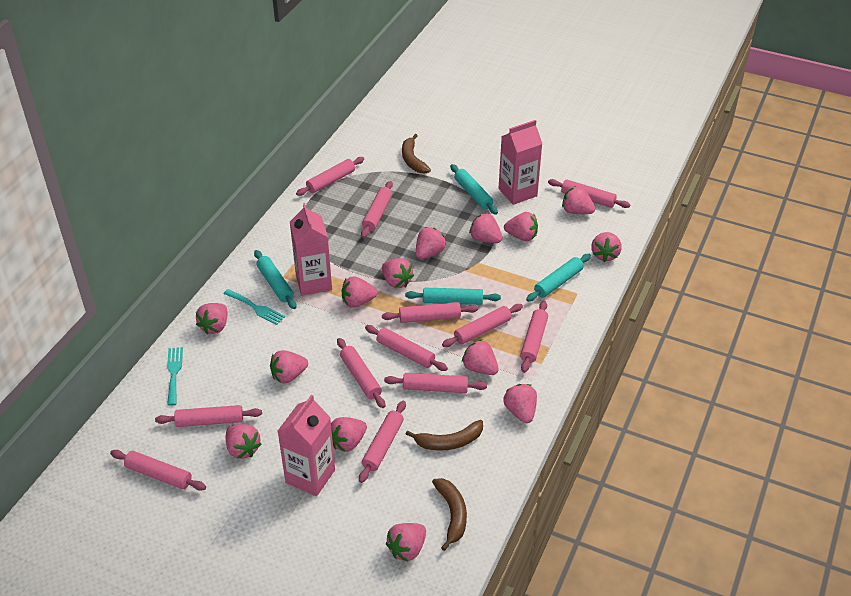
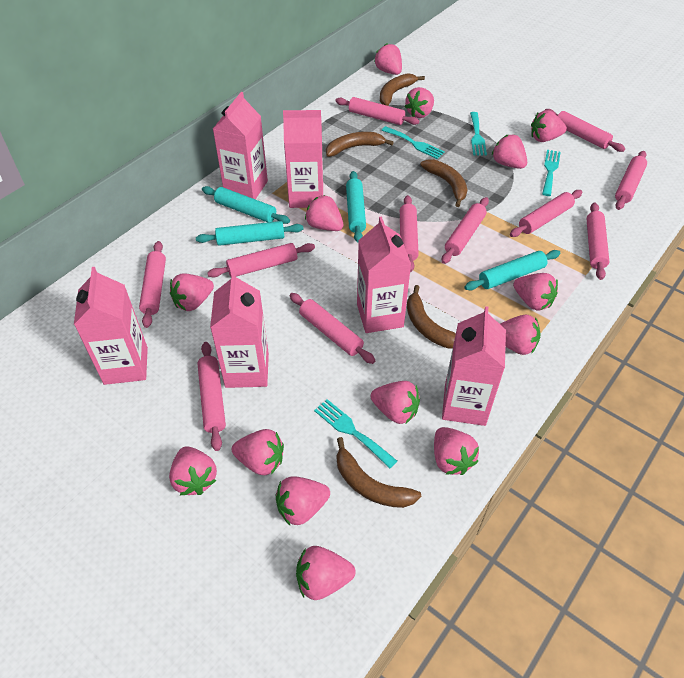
brown banana: [402,134,431,174] [406,420,483,451] [432,478,467,551] = 3 -> [326,132,394,157] [337,437,421,508] [380,73,425,106] [407,285,456,348] [420,159,467,207] = 5
pink carton: [278,395,335,496] [290,203,332,296] [499,120,542,205] = 3 -> [74,267,148,385] [210,271,269,388] [213,92,268,199] [283,110,323,208] [357,217,411,333] [442,306,506,426] = 6
pink rolling pin: [110,450,206,491] [155,405,262,427] [296,157,364,196] [337,338,385,408] [359,400,406,483] [361,181,393,238] [365,325,448,371] [382,302,478,323] [384,373,487,393] [442,304,523,347] [520,301,548,373] [548,179,631,208] = 12 -> [139,241,166,328] [197,342,226,451] [207,243,315,278] [290,293,375,364] [335,97,419,125] [400,195,419,272] [442,197,489,264] [510,190,583,237] [544,109,625,152] [587,203,609,280] [615,151,647,210] = 11
turquoise fork: [167,347,183,406] [224,289,285,325] = 2 -> [314,399,397,469] [382,126,445,159] [470,112,487,156] [542,150,561,196] = 4

